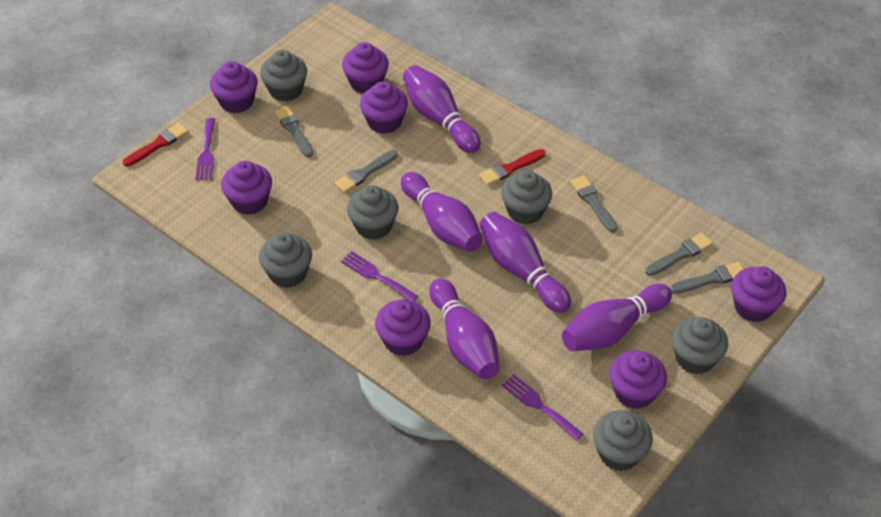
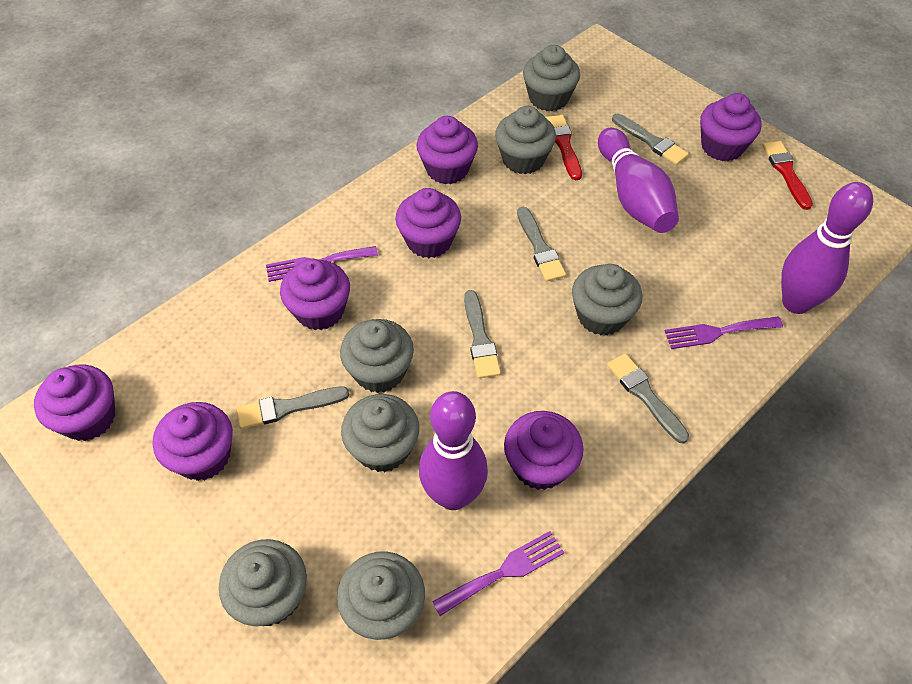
grey cupcake: [259,233,312,288] [260,50,307,102] [347,185,398,240] [501,170,552,224] [593,410,653,471] [672,317,728,374] = 6 -> [219,539,307,626] [337,551,425,640] [340,319,414,393] [341,394,419,472] [495,106,556,174] [523,45,580,112] [572,264,642,335] = 7
purple bowling pin: [401,172,483,252] [403,65,481,153] [429,278,500,379] [479,212,571,313] [562,284,672,351] = 5 -> [419,391,488,510] [598,128,679,233] [781,182,873,314] = 3

